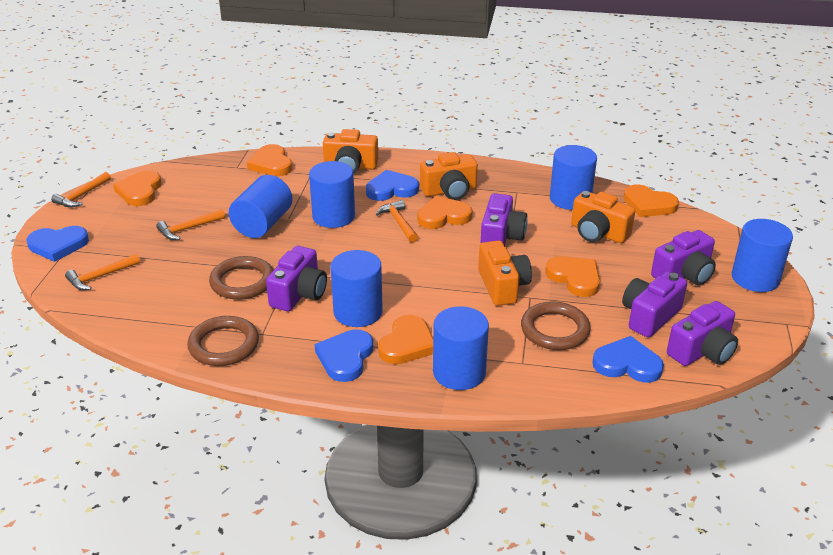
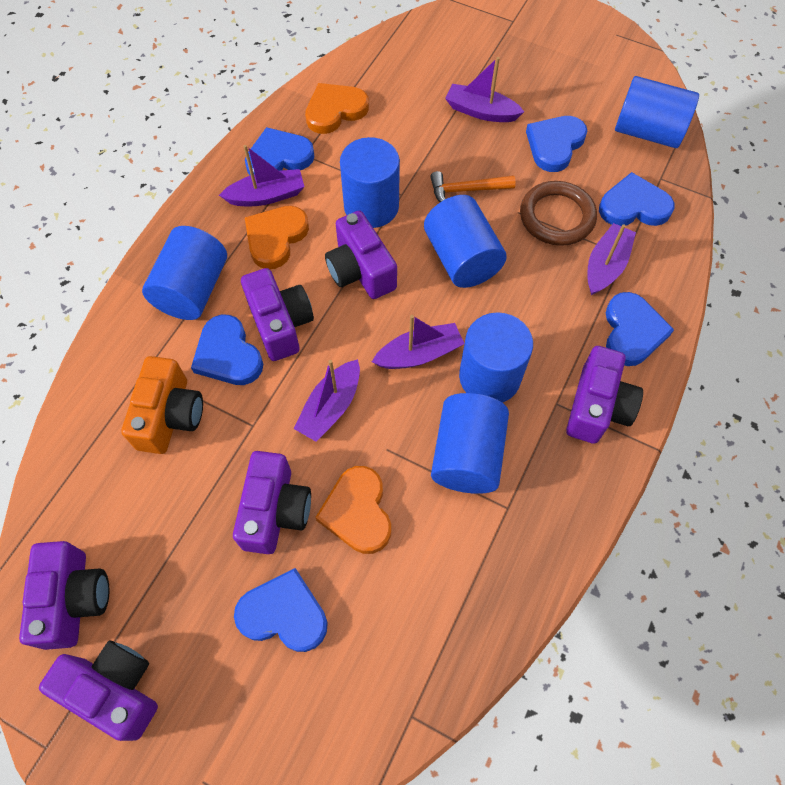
blue heart: [27,226,89,262] [315,329,373,382] [366,170,419,201] [593,336,664,383] = 4 -> [191,315,263,385] [234,568,328,652] [245,127,314,175] [526,116,587,172] [599,172,674,226] [606,292,674,366] = 6
brown ring: [187,316,259,366] [209,256,273,300] [521,301,591,350] = 3 -> [520,181,597,246] = 1
orange camera: [323,129,378,174] [420,152,478,200] [478,240,532,306] [571,191,635,243] = 4 -> [121,356,203,454] = 1
orange hammer: [51,172,111,207] [65,254,140,290] [156,209,225,240] [376,200,418,243] = 4 -> [430,171,516,202] = 1
orange heart: [113,170,162,206] [247,144,292,176] [378,315,433,364] [417,196,472,229] [545,256,600,297] [624,184,679,217] = 6 -> [245,206,309,269] [305,83,369,134] [315,466,391,554] = 3
purple boat: none = 0 -> [219,145,305,206] [294,359,360,442] [372,315,464,369] [445,57,524,122] [588,223,636,295] = 5
purple camera: [266,246,327,311] [480,193,528,246] [622,272,687,338] [651,230,716,285] [667,301,738,366] = 5 -> [19,541,109,650] [39,641,158,741] [233,451,311,554] [241,268,314,361] [325,210,397,299] [566,346,643,444] = 6

